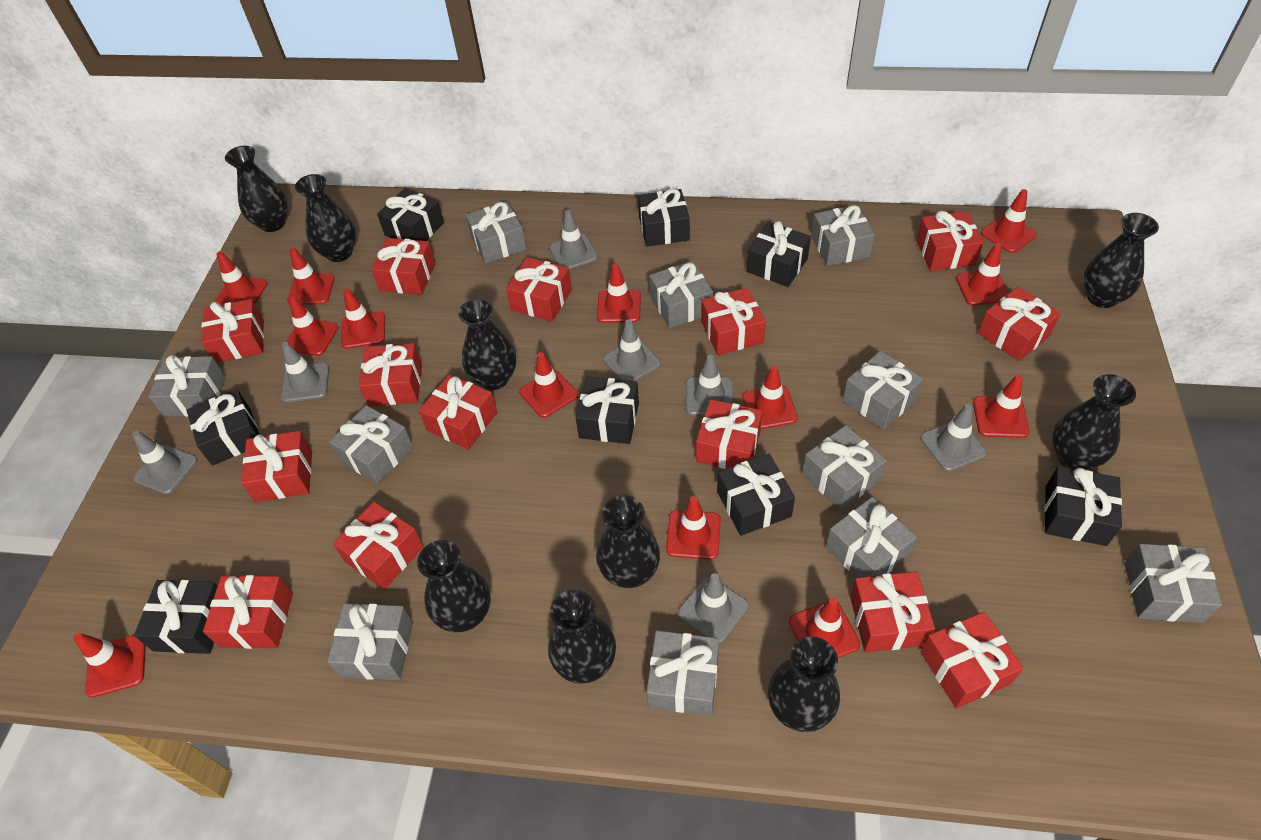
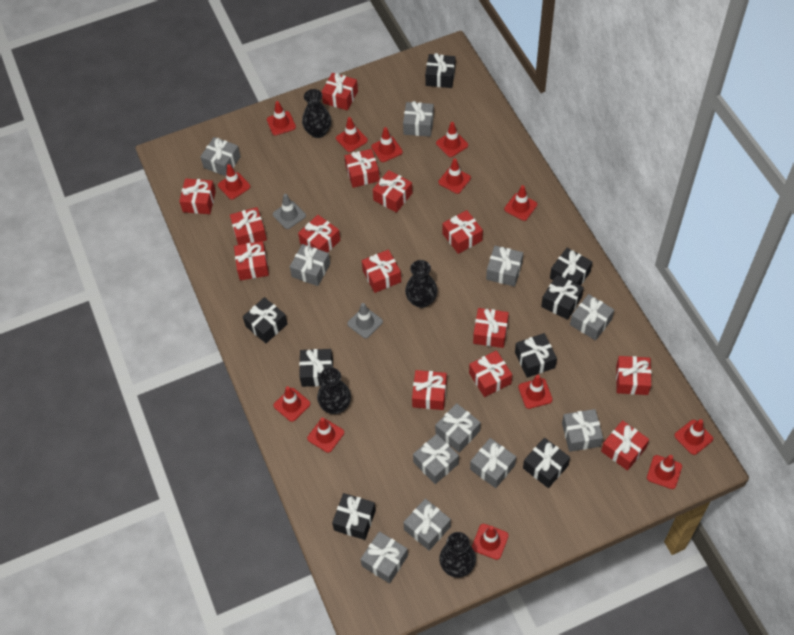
black vase: [225,146,288,232] [295,174,356,262] [417,540,491,632] [458,298,516,390] [548,590,616,684] [596,495,660,588] [768,637,840,732] [1052,374,1136,470] [1083,213,1159,308] = 9 -> [302,89,331,138] [317,368,351,414] [405,260,438,308] [439,532,476,578] = 4
grey traffic cone: [132,431,198,494] [281,342,329,403] [549,210,598,270] [603,319,661,381] [678,573,749,643] [686,355,733,416] [920,404,986,471] = 7 -> [273,194,306,229] [347,303,383,338] = 2

